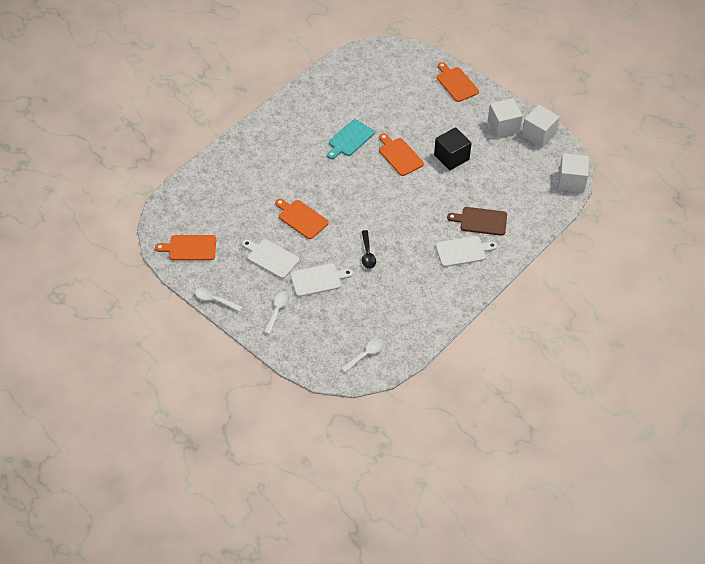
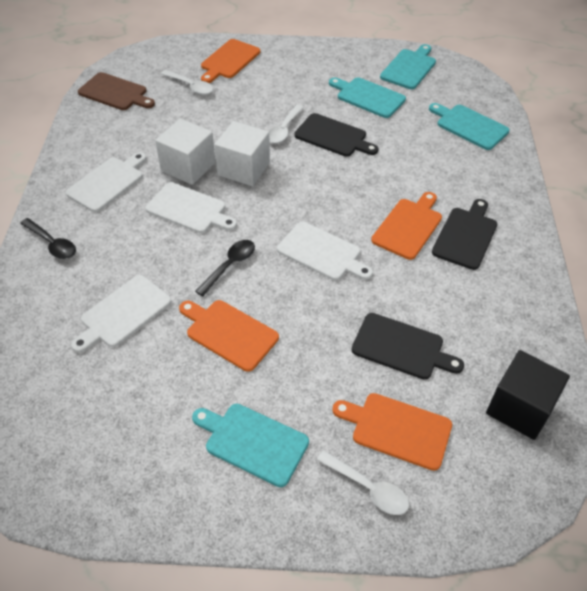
black cutting board: none = 0 -> [294,113,379,157] [352,313,464,380] [432,199,497,270] = 3
black spoon: [362,230,376,269] = 1 -> [20,218,76,259] [195,240,255,296] = 2
turquoise cutting board: [327,119,374,159] = 1 -> [192,404,309,487] [329,77,406,118] [380,44,436,89] [429,103,510,150] = 4
white cube: [488,98,523,138] [522,105,560,147] [558,153,589,192] = 3 -> [155,119,215,185] [214,121,270,186] = 2
white cutting board: [242,239,299,279] [290,264,353,297] [436,236,497,267] = 3 -> [66,152,146,212] [71,275,171,353] [146,182,237,233] [277,222,373,280] = 4

